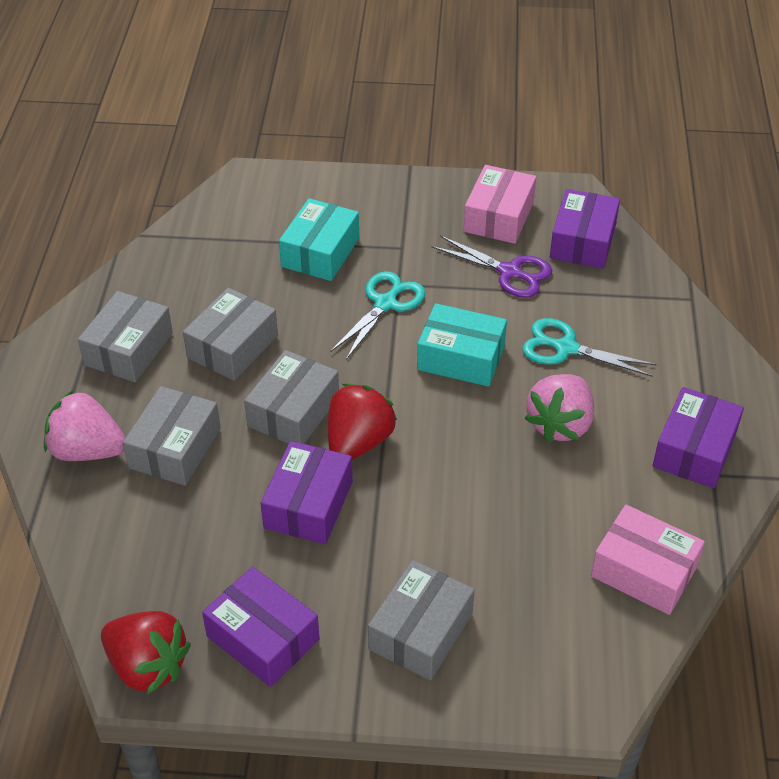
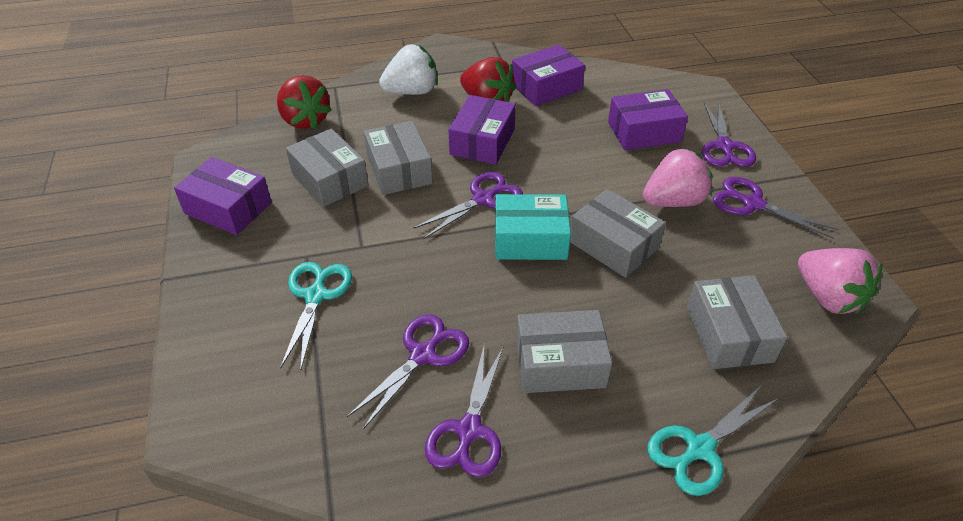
pink box: [464,165,536,244] [591,505,705,615] = 2 -> none = 0
purple scissors: [432,235,552,298] = 1 -> [347,314,469,429] [413,172,523,239] [425,346,504,477] [702,101,756,167] [713,177,838,239] = 5
turquoise box: [279,198,359,281] [417,303,507,387] = 2 -> [495,194,571,260] = 1
white strawberry: none = 0 -> [379,44,438,95] = 1

